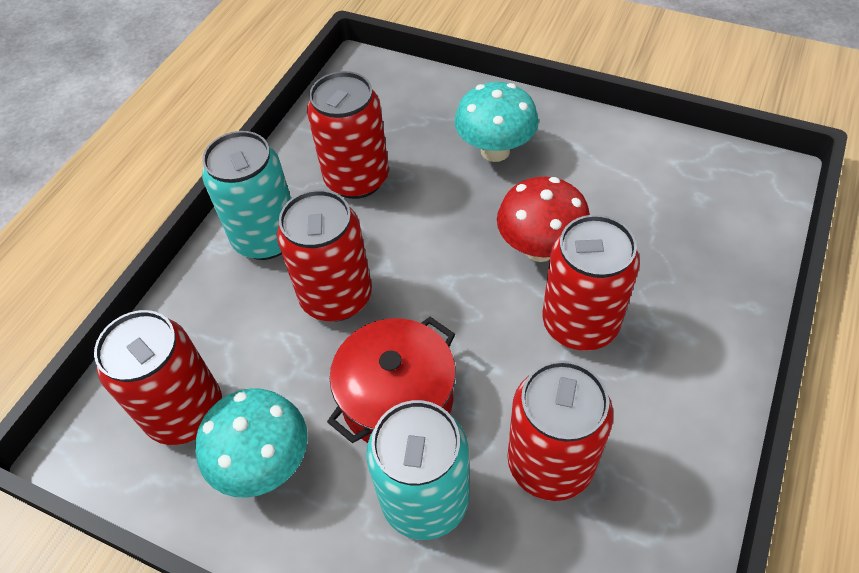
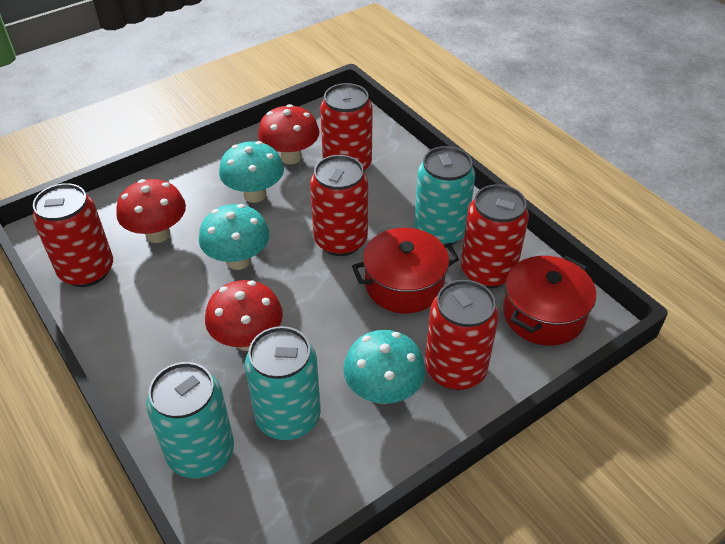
red mushroom: [497,177,590,262] = 1 -> [116,179,186,243] [205,280,283,351] [258,104,319,164] = 3
red pot: [327,317,456,443] = 1 -> [352,228,459,313] [503,256,596,346] = 2
turquoise can: [202,131,291,260] [366,400,469,540] = 2 -> [146,362,234,478] [245,326,321,440] [414,146,475,245] = 3
turquoise mushroom: [196,388,308,498] [454,82,539,162] = 2 -> [199,204,270,270] [219,141,284,203] [343,330,426,404] = 3

